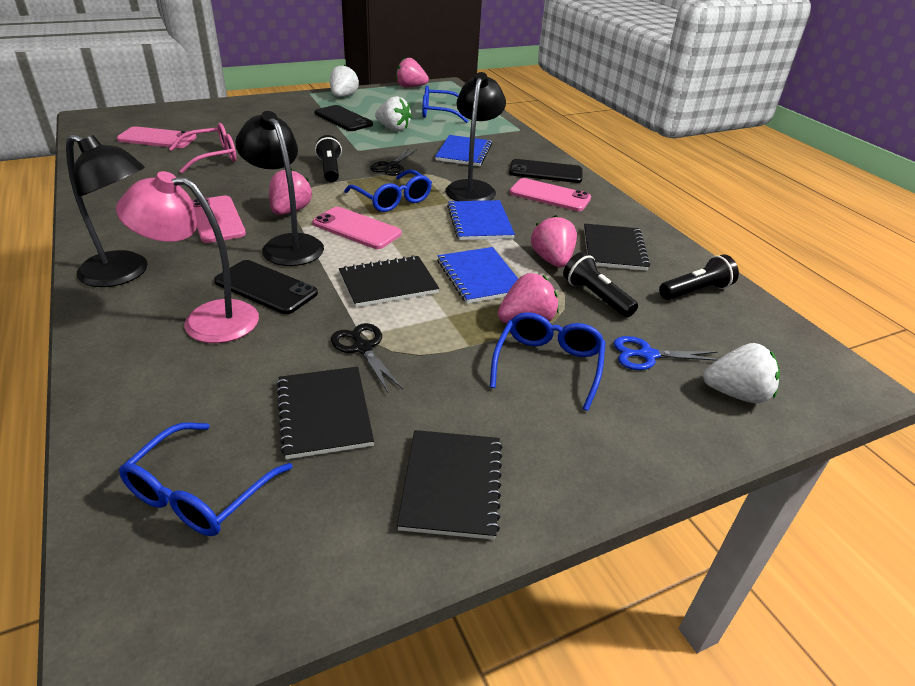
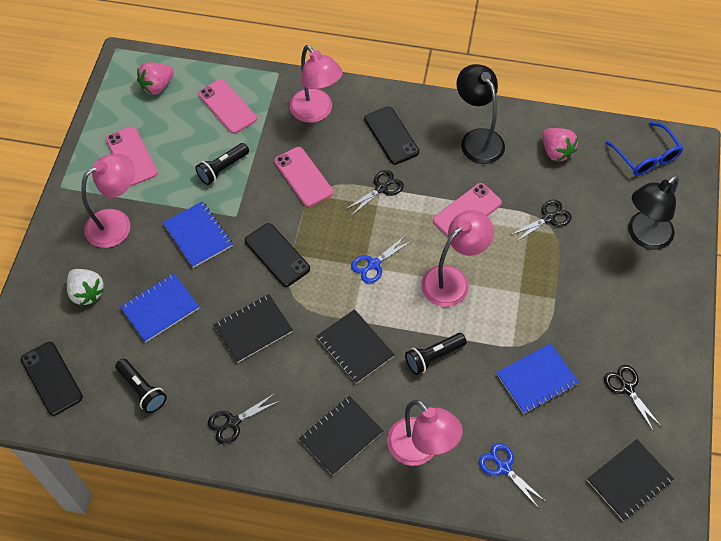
black lamp: [66,134,148,287] [235,111,324,266] [445,72,506,201] = 3 -> [456,64,505,164] [628,175,679,250] = 2
black scissors: [331,323,403,392] [370,148,417,176] = 2 -> [208,393,280,444] [345,170,404,216] [509,199,572,243] [604,365,662,432] = 4
blue glasses: [119,422,293,536] [344,169,432,212] [422,85,468,123] [490,312,606,411] = 4 -> [606,122,683,176] = 1
blue scissors: [613,336,718,370] = 1 -> [351,235,413,284] [479,443,546,507] = 2
pink glasses: [169,123,237,173] = 1 -> none = 0
pink lamp: [116,171,259,343] = 1 -> [81,154,135,248] [290,45,343,123] [387,400,463,466] [421,210,494,307] = 4
pink strawberry: [269,169,312,215] [396,58,429,87] [498,273,559,323] [531,215,577,267] = 4 -> [137,62,174,95] [542,128,578,162] = 2
white strawberry: [330,65,359,97] [375,96,412,131] [703,343,780,403] = 3 -> [67,269,105,306] = 1

